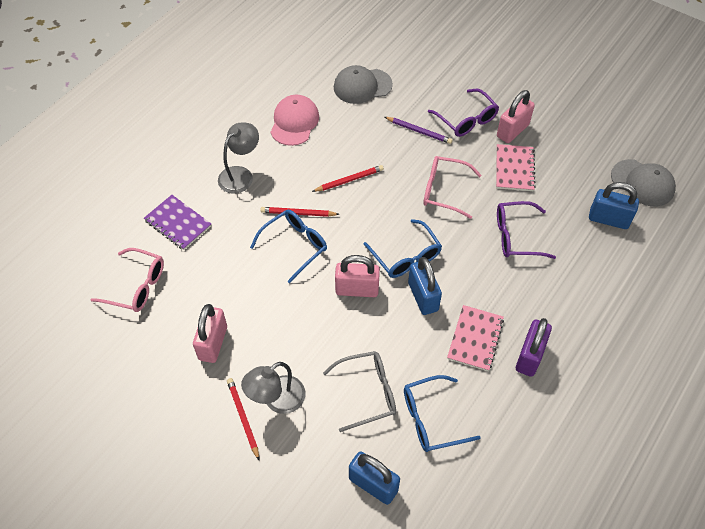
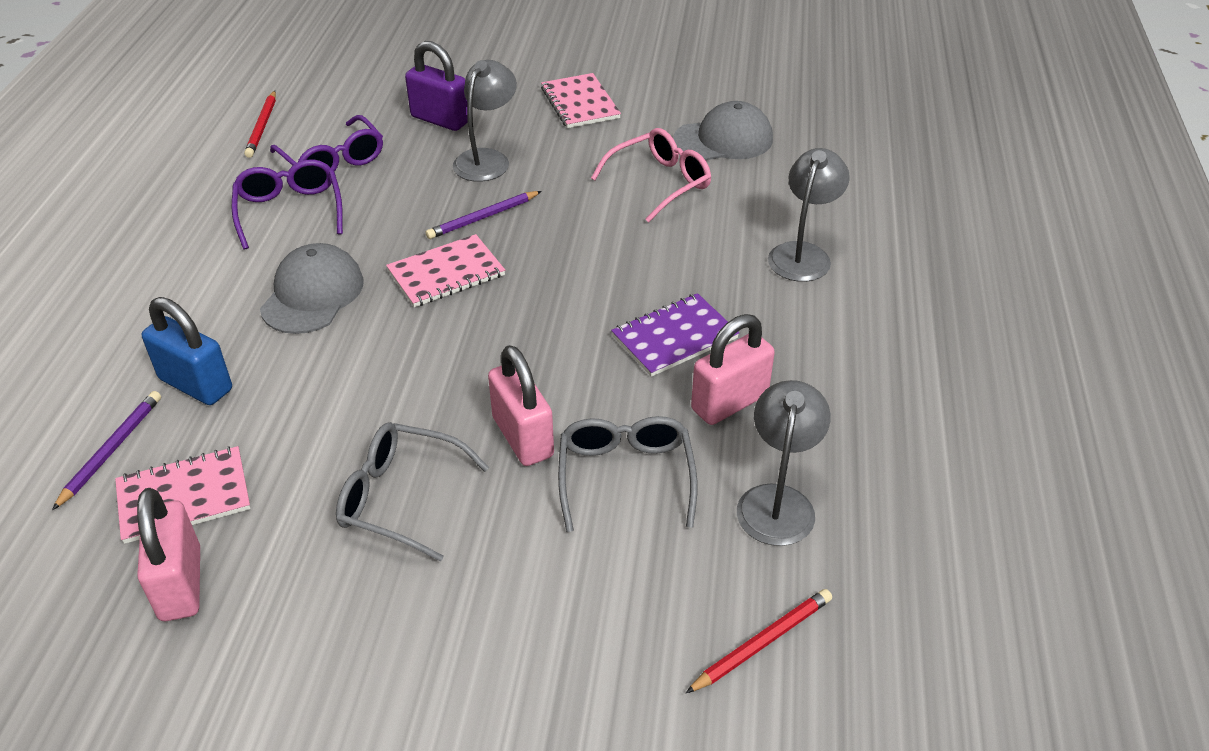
blue glasses: [250,210,327,283] [364,219,442,278] [404,375,481,452] = 3 -> none = 0
blue padlock: [349,451,400,505] [408,257,442,315] [589,182,639,229] = 3 -> [142,297,232,405] = 1
grey glasses: [323,351,396,432] = 1 -> [336,422,489,562] [558,416,698,532] = 2
grey lamp: [218,123,259,194] [241,362,306,414] = 2 -> [453,60,517,182] [737,380,831,546] [768,148,850,282] = 3
pink cap: [270,95,319,146] = 1 -> none = 0
pink glasses: [91,248,164,312] [423,156,482,219] = 2 -> [591,128,711,222] = 1
pink notebook: [447,305,504,371] [496,144,536,191] = 2 -> [115,446,251,544] [386,234,505,307] [541,73,621,128] = 3
purple pencil: [385,117,453,144] = 1 -> [52,391,161,510] [426,191,542,239] = 2
red pencil: [227,378,259,460] [260,207,340,217] [312,165,384,192] = 3 -> [244,91,276,158] [686,589,832,693] = 2

